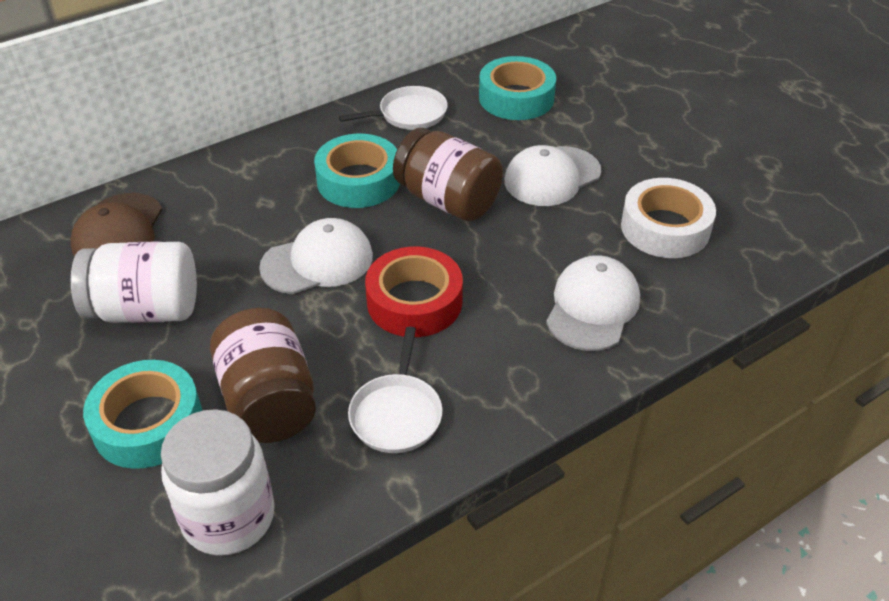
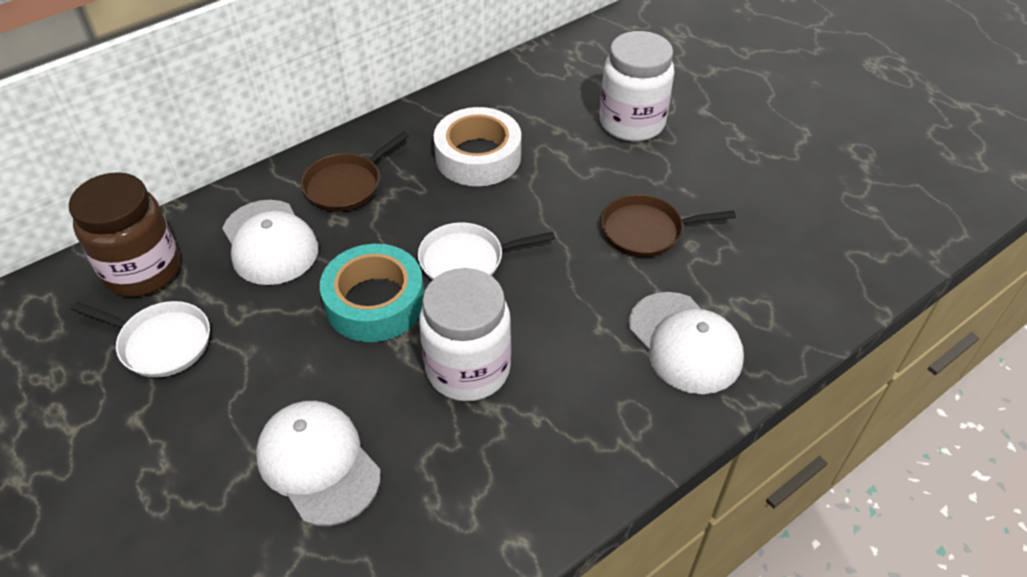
brown cap: [71,193,162,257] = 1 -> none = 0
brown jar: [210,308,316,443] [393,128,503,221] = 2 -> [69,172,180,297] = 1
brown pan: none = 0 -> [301,131,409,212] [601,194,736,257] = 2
red tape: [365,247,463,337] = 1 -> none = 0
turquoise tape: [83,360,202,469] [314,134,400,208] [479,56,556,120] = 3 -> [320,244,424,342] = 1

